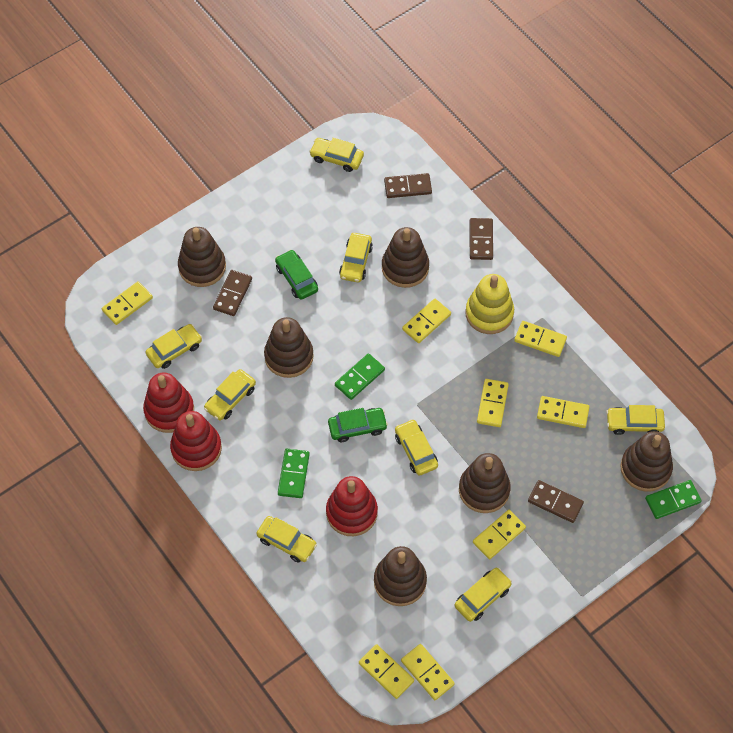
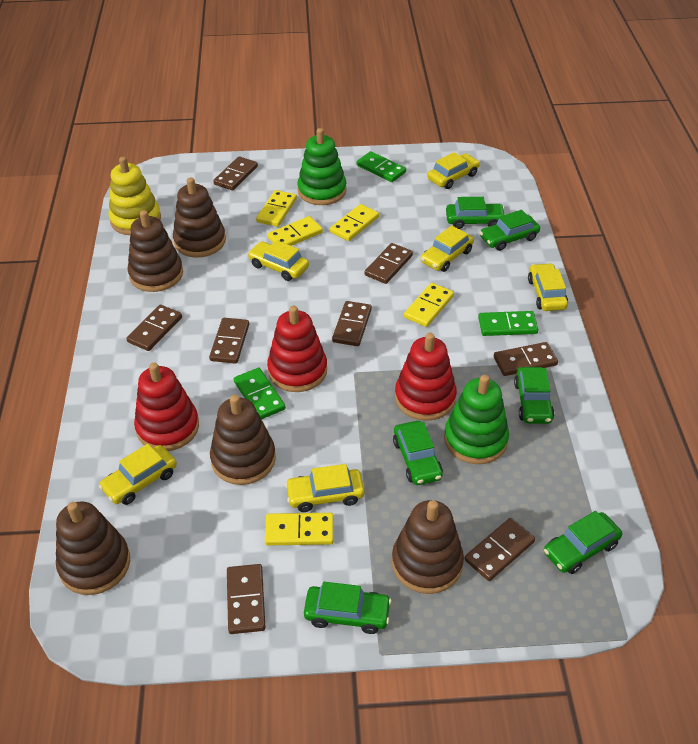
brown domino: [213,270,252,316] [384,173,432,198] [470,218,493,260] [528,480,584,523] = 4 -> [126,305,182,351] [209,318,249,364] [213,156,258,190] [227,564,266,634] [332,301,372,346] [365,243,413,284] [464,518,535,581] [494,342,558,376] = 8
brown stacking toy: [178,227,226,287] [264,317,314,378] [374,546,427,606] [382,227,429,288] [459,453,511,513] [620,431,673,491] = 6 -> [56,502,130,595] [128,210,183,292] [173,177,226,258] [210,395,276,485] [392,500,464,594] = 5
green car: [275,249,318,300] [328,408,388,442] = 2 -> [304,582,391,634] [393,421,443,485] [446,197,505,229] [480,210,540,251] [514,367,554,424] [544,511,622,574] = 6
green stacking toy: none = 0 -> [297,128,347,205] [444,375,509,464] = 2
yellow car: [146,324,202,369] [204,369,256,421] [257,516,317,563] [309,138,364,172] [339,233,373,282] [395,419,438,476] [454,568,512,622] [606,405,665,435] = 8 -> [99,444,177,505] [248,240,309,281] [285,464,365,512] [421,225,474,272] [427,152,480,189] [528,263,568,311] = 6
yellow domino: [102,281,153,325] [359,644,414,699] [401,644,455,700] [402,299,451,343] [473,510,526,559] [477,379,509,427] [514,321,567,357] [537,396,589,428] = 8 -> [256,190,297,227] [265,513,334,545] [267,216,323,246] [330,204,379,241] [404,283,454,327] = 5

